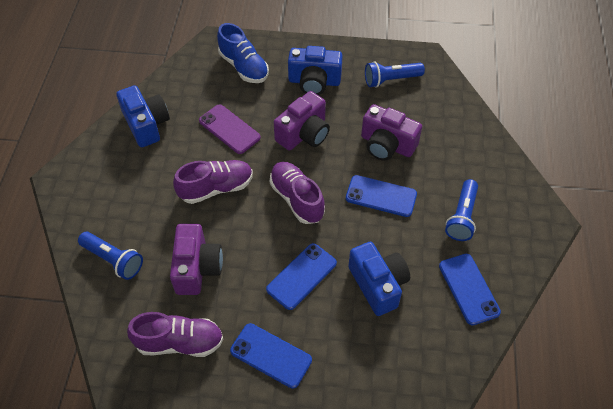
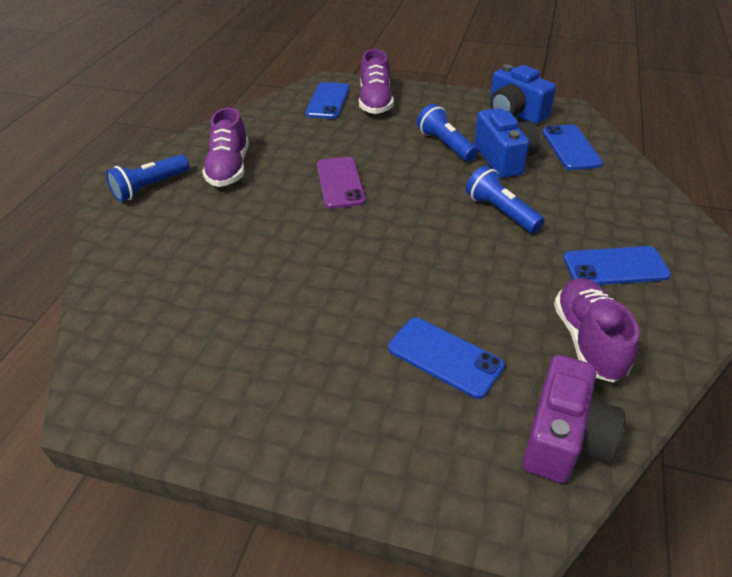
blue camera: [117,85,170,147] [288,46,343,95] [348,242,410,316] = 3 -> [474,108,540,178] [490,64,556,124] = 2
blue shoe: [217,23,269,83] = 1 -> none = 0
purple camera: [170,224,223,295] [274,91,330,150] [361,104,422,161] = 3 -> [523,355,625,483] = 1

